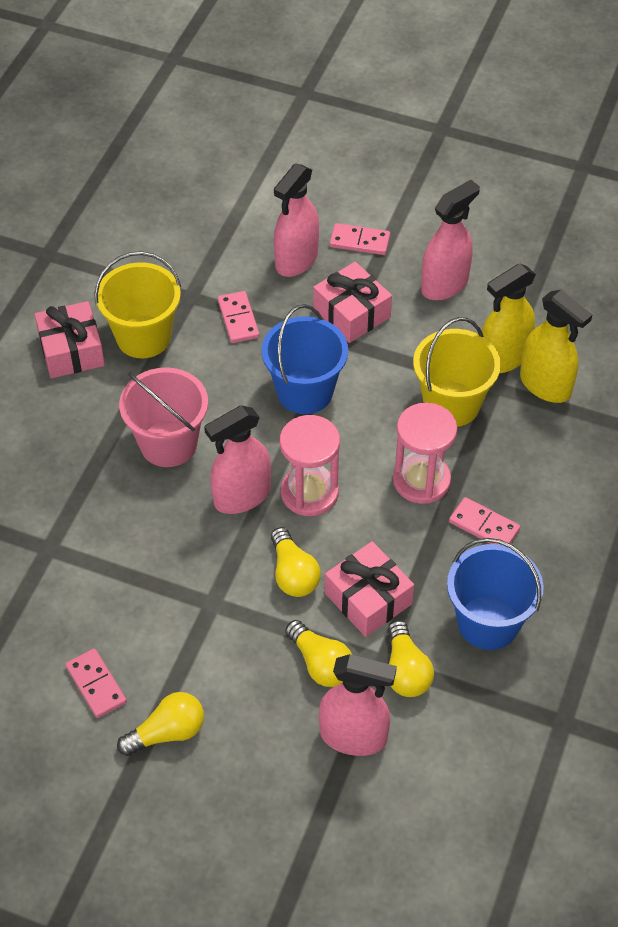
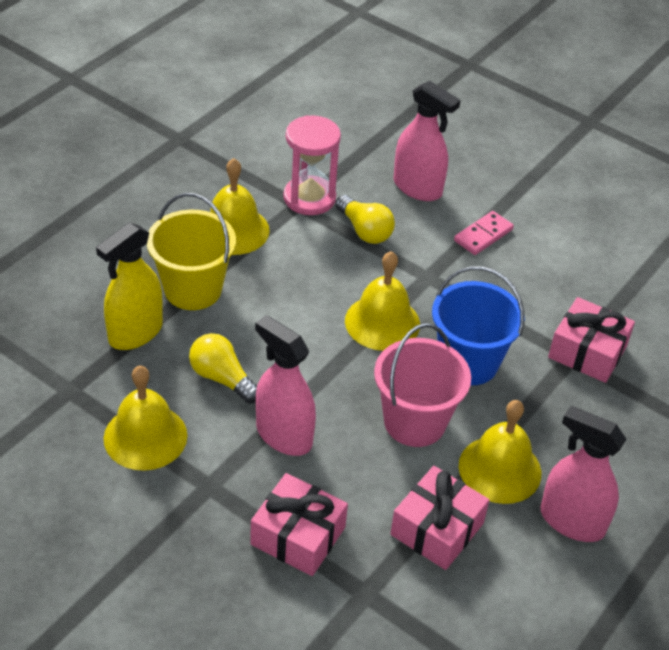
blue bucket: [261,304,348,414] [447,538,543,650] = 2 -> [432,266,525,386] = 1
pink domino: [65,648,127,718] [218,291,259,343] [330,223,390,255] [449,497,520,545] = 4 -> [454,211,514,255] = 1
pink hourglass: [280,415,340,516] [393,403,457,504] = 2 -> [283,115,341,215] = 1
pink spray bottle: [204,405,271,514] [274,163,319,277] [319,654,397,756] [421,180,480,300] = 4 -> [255,315,316,456] [394,81,461,201] [541,406,626,542] = 3
yellow bell: none = 0 -> [104,366,187,471] [210,158,270,255] [345,251,420,351] [459,400,541,504] = 4
yellow bucket: [94,251,181,358] [413,317,501,427] = 2 -> [147,193,236,310] = 1
yellow light bulb: [117,692,204,756] [271,527,321,597] [285,620,352,687] [388,620,434,697] = 4 -> [189,333,257,404] [335,195,395,244] = 2
yellow spray bottle: [482,264,536,374] [520,290,592,403] = 2 -> [96,222,163,350] = 1

